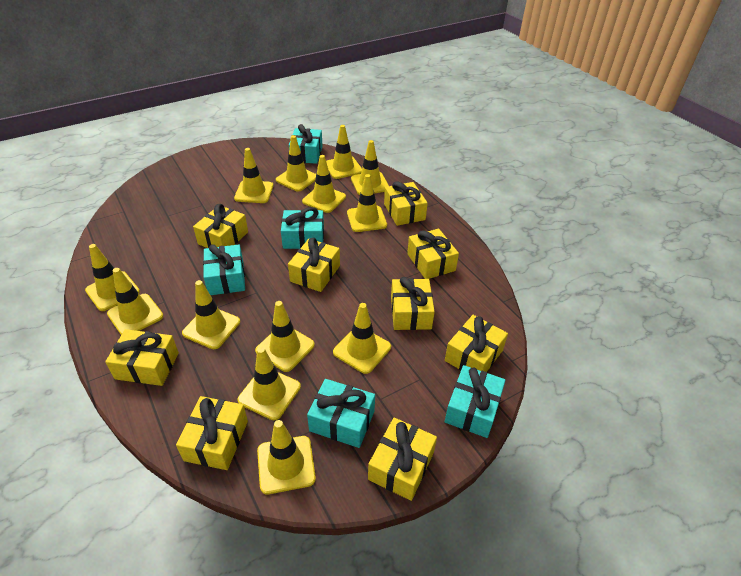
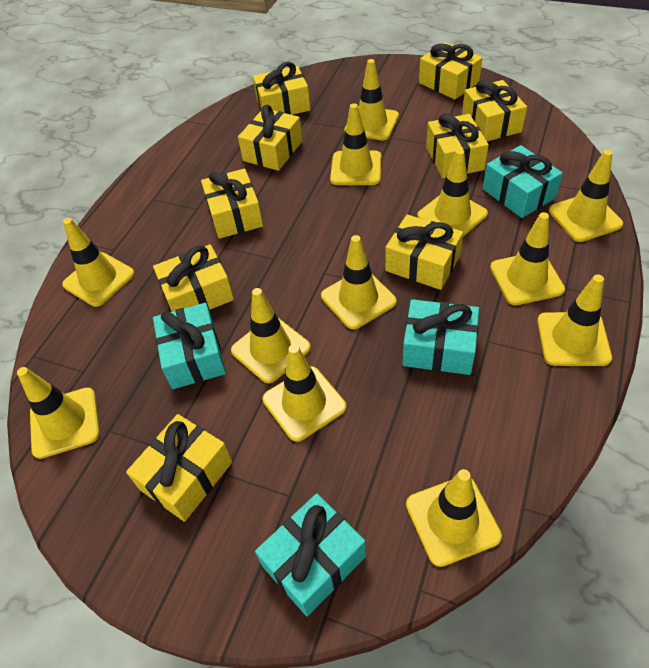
turquoise gift: [203,244,245,295] [281,207,324,249] [289,124,322,164] [307,379,375,448] [445,365,506,438] = 5 -> [153,303,226,389] [255,493,366,617] [402,299,479,375] [483,145,563,218] = 4
yellow traffic cone: [85,244,140,311] [107,268,164,335] [182,280,240,349] [234,148,274,203] [237,347,301,420] [255,301,315,372] [257,420,316,494] [276,135,316,192] [302,155,346,213] [326,125,362,179] [333,303,391,374] [347,174,387,232] [351,140,389,195] = 13 -> [17,367,100,459] [62,218,135,307] [231,288,311,383] [263,344,346,442] [321,235,397,330] [330,103,381,185] [344,59,399,140] [406,469,502,567] [417,149,488,237] [490,212,565,305] [537,274,612,366] [549,150,623,242] = 12

